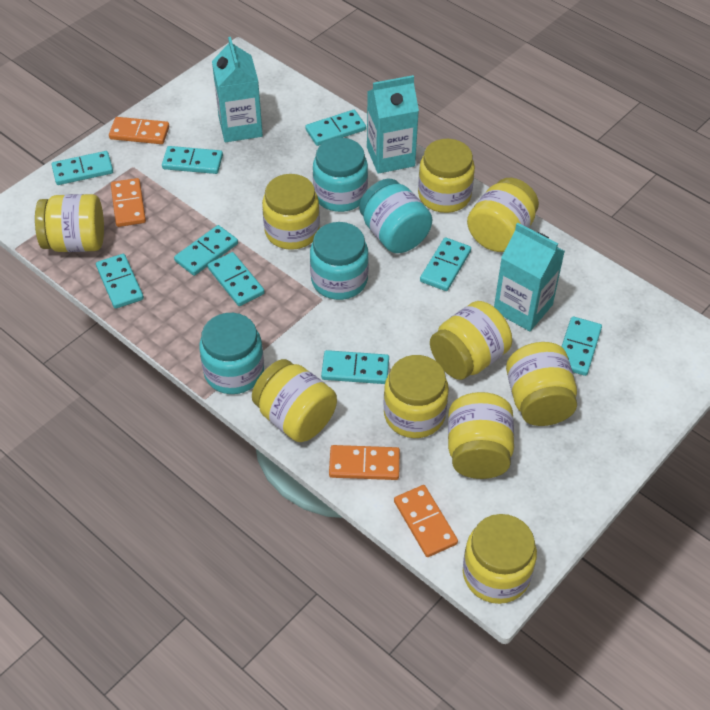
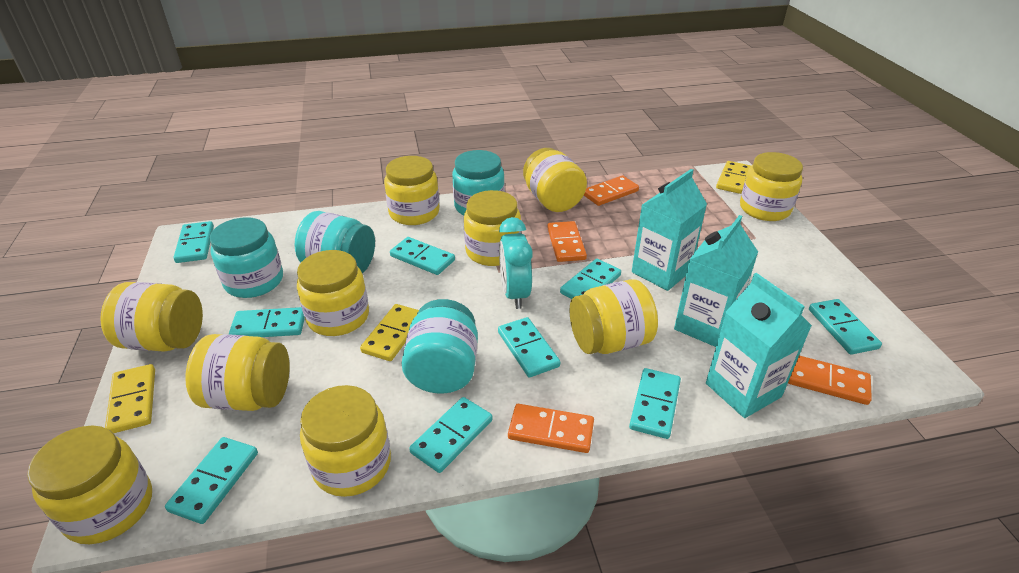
turquoise clock: none = 0 -> [499,217,533,309] = 1
yellow domino: none = 0 -> [105,364,155,433] [360,304,419,361] [716,161,751,194] = 3

